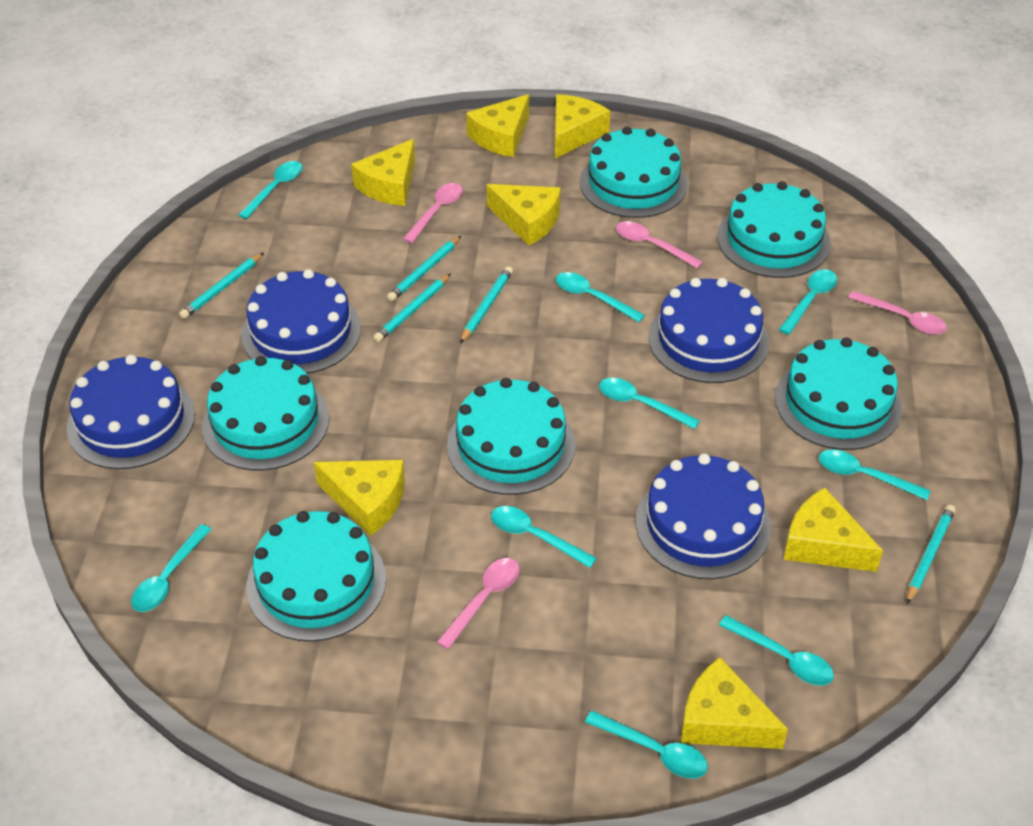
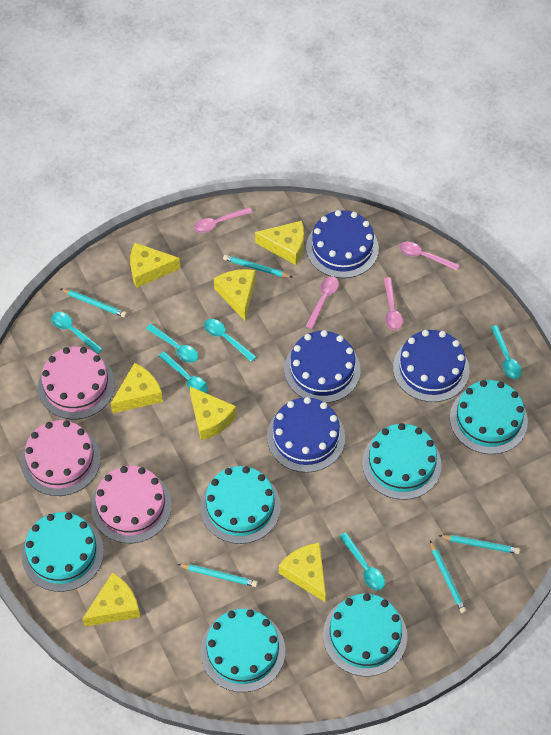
pink cake: none = 0 -> [21,420,101,496] [38,347,115,419] [91,466,172,543] = 3
turquoise spoon: [131,524,212,612] [239,161,303,219] [491,506,597,568] [556,272,645,322] [585,710,708,779] [599,378,700,429] [719,615,834,686] [778,269,837,335] [819,449,931,500] = 9 -> [51,312,102,354] [146,324,198,363] [159,352,208,393] [204,319,256,362] [339,532,385,590] [490,325,521,379] = 6

